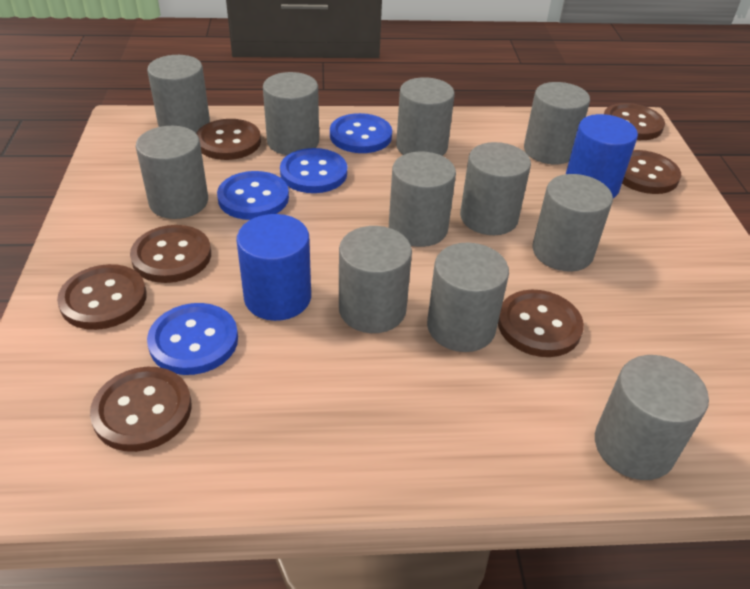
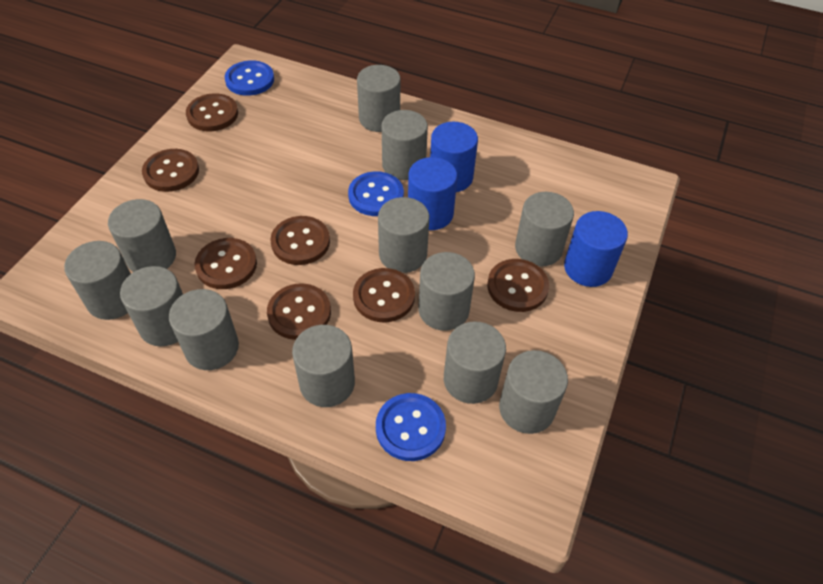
blue button: [147,303,238,375] [217,171,289,220] [280,148,347,193] [330,113,392,153] = 4 -> [225,60,274,96] [348,171,404,216] [376,393,446,461] = 3
blue cylinder: [236,214,311,321] [566,114,638,198] = 2 -> [408,157,457,230] [430,122,478,192] [564,211,628,287] = 3
grey cylinder: [136,126,208,219] [147,55,210,133] [263,72,319,155] [339,226,412,333] [389,151,456,247] [396,77,455,156] [427,243,509,352] [460,142,531,235] [524,82,590,164] [532,174,613,271] [595,355,709,480] = 11 -> [64,241,131,320] [108,199,176,272] [120,266,183,346] [169,289,239,370] [292,325,355,407] [357,65,400,132] [378,197,429,273] [382,110,428,180] [418,252,475,331] [444,321,506,404] [499,350,568,434] [515,192,574,267] = 12

